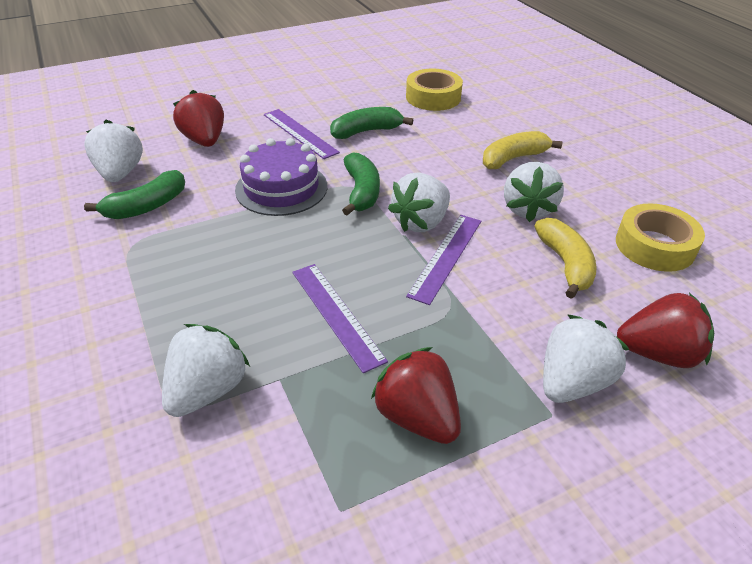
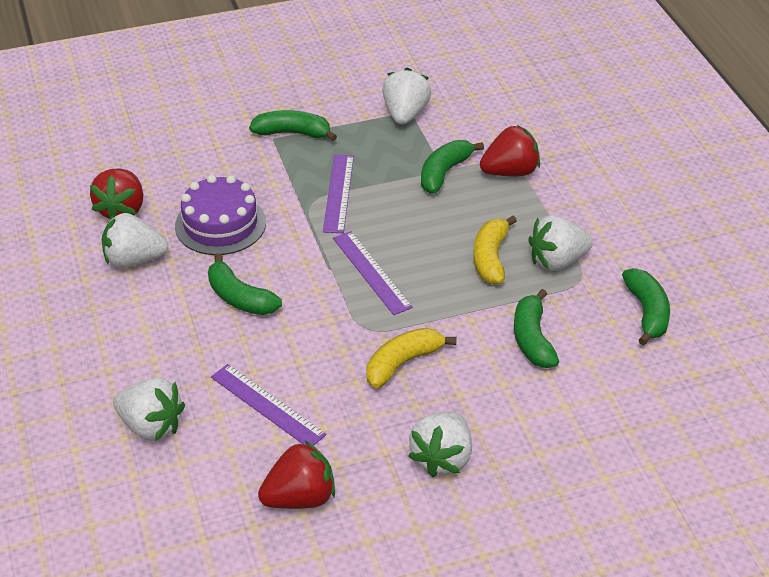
green banana: [84,170,185,219] [330,107,413,139] [342,153,380,215] = 3 -> [208,253,282,315] [249,110,337,141] [421,140,484,193] [514,289,559,368] [622,268,670,345] = 5
yellow tape: [406,69,463,111] [616,203,705,272] = 2 -> none = 0

